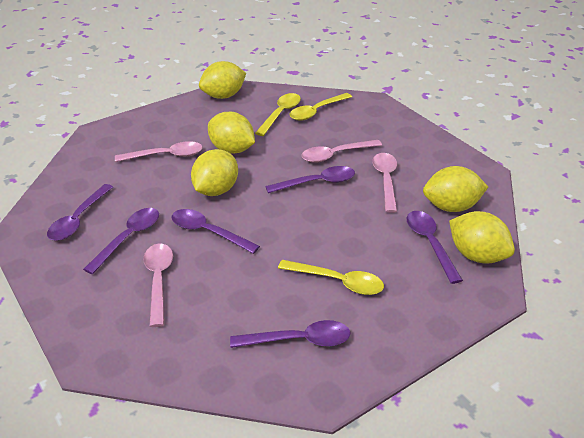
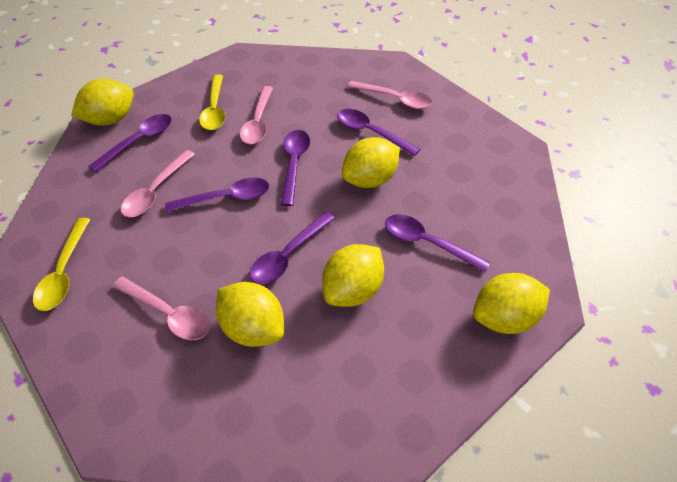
yellow spoon: [255,93,301,136] [278,260,384,295] [289,93,352,121] = 3 -> [33,218,90,311] [199,74,225,130] = 2

